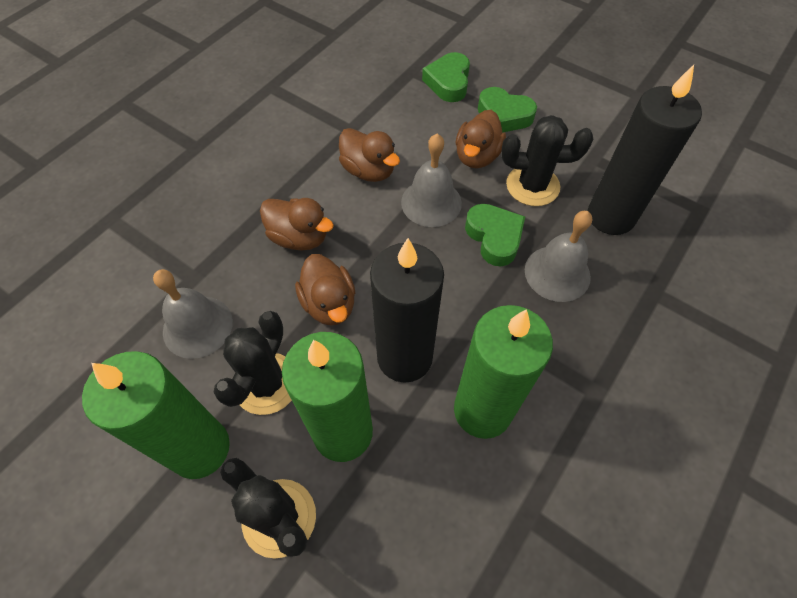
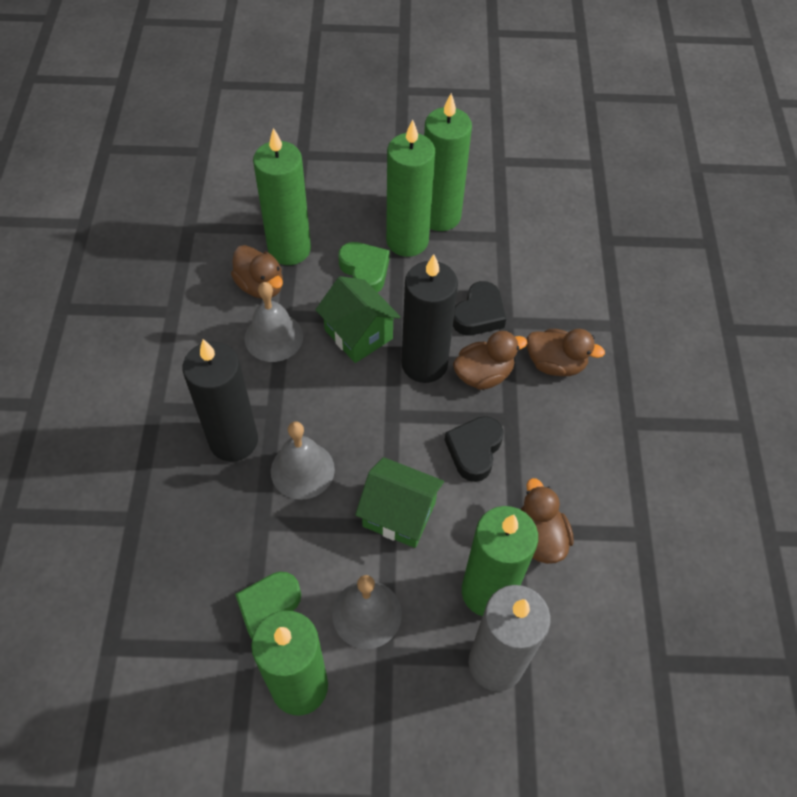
black cactus: [214,311,292,415] [220,458,316,559] [501,115,593,206] = 3 -> none = 0
black heart: none = 0 -> [445,416,504,482] [453,281,506,335] = 2
green candle: [82,351,230,479] [282,332,373,462] [454,305,553,439] = 3 -> [251,610,328,716] [253,128,311,265] [386,120,435,257] [424,93,472,231] [462,506,538,616] = 5
green heart: [422,52,470,102] [465,204,525,266] [478,87,537,133] = 3 -> [235,572,301,639] [338,242,390,293] = 2
green house: none = 0 -> [316,276,401,363] [355,457,444,548] = 2
grey candle: none = 0 -> [469,585,551,691] = 1

